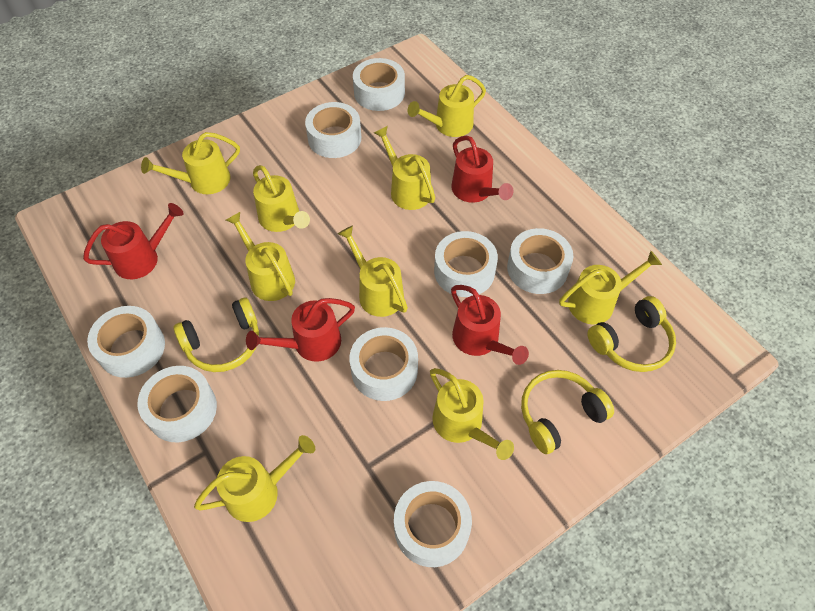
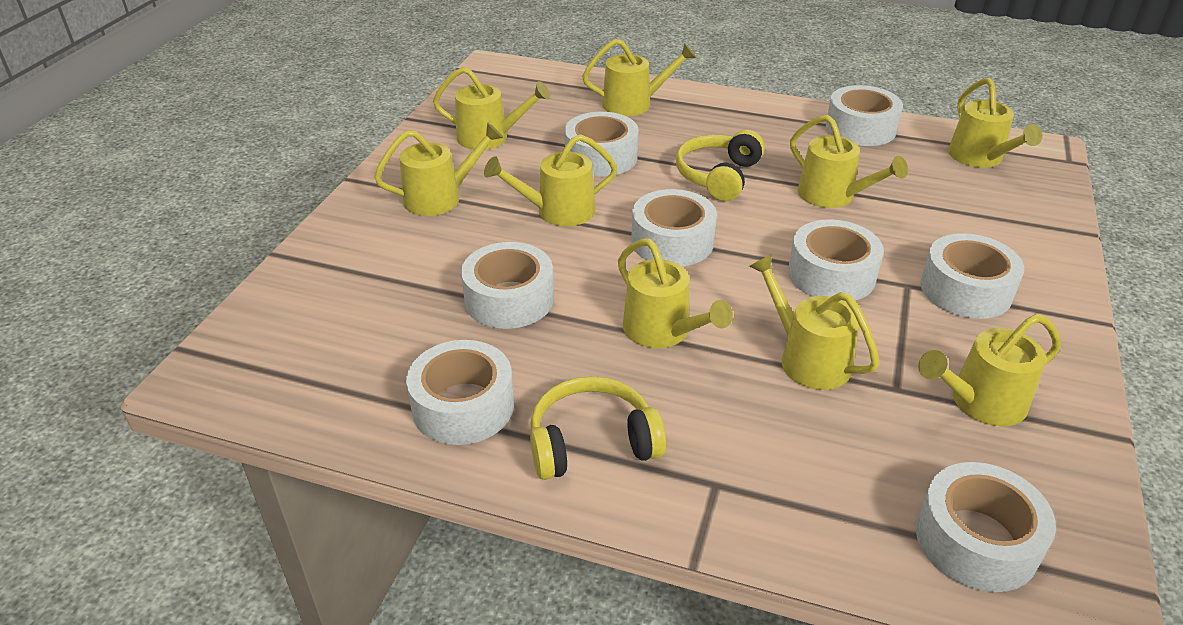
red watering can: [83,203,184,279] [246,298,355,362] [451,136,513,203] [451,285,529,365] = 4 -> none = 0
yellow headphones: [174,298,259,372] [521,370,614,454] [587,296,676,372] = 3 -> [530,376,666,480] [676,130,765,202] = 2

